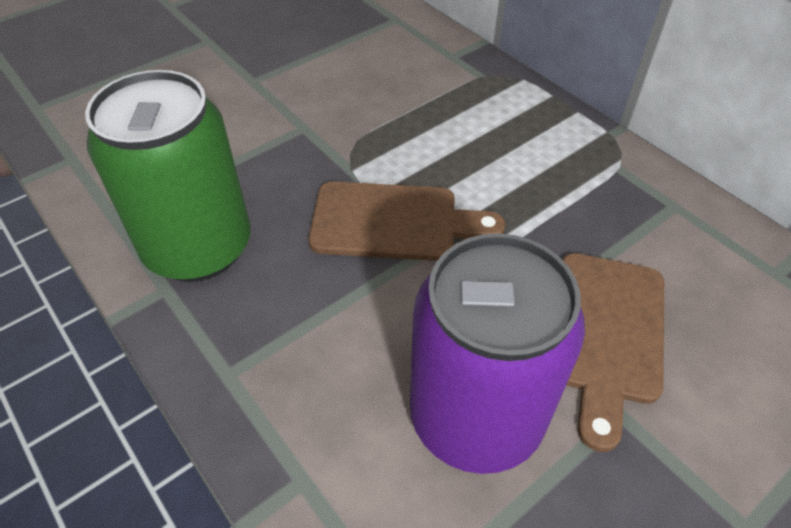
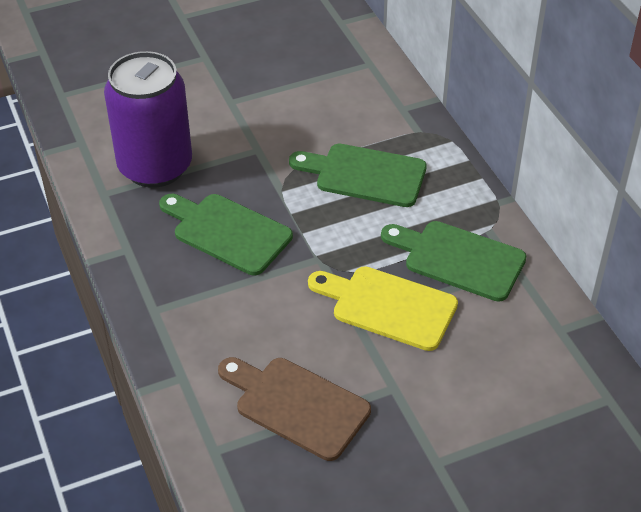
brown cutting board: [309,182,505,261] [563,253,664,452] = 2 -> [218,357,371,461] = 1
green can: [85,70,251,282] = 1 -> none = 0
green cutting board: none = 0 -> [159,194,293,275] [289,144,427,207] [381,221,526,302] = 3
yellow cutting board: none = 0 -> [308,266,458,351] = 1

